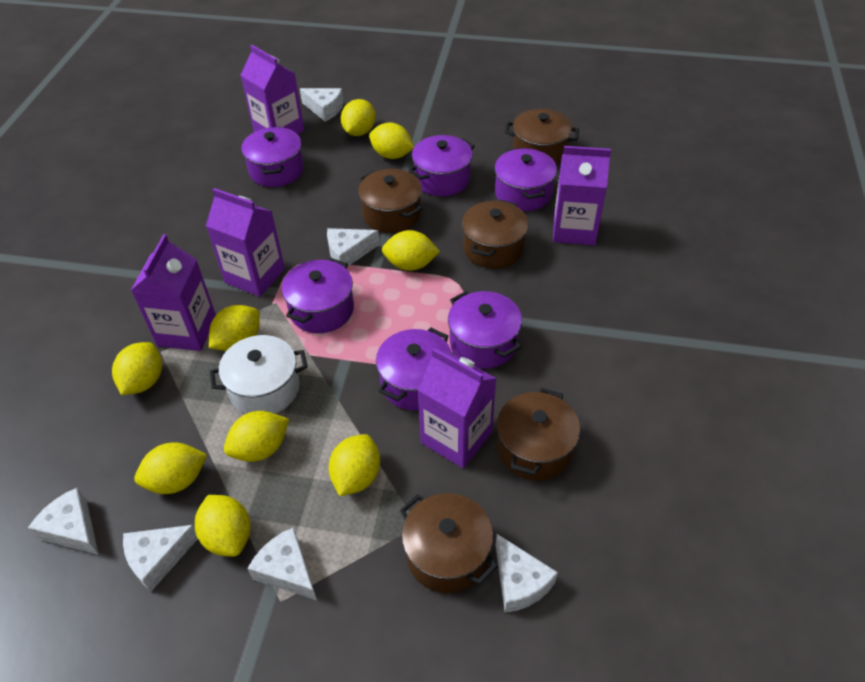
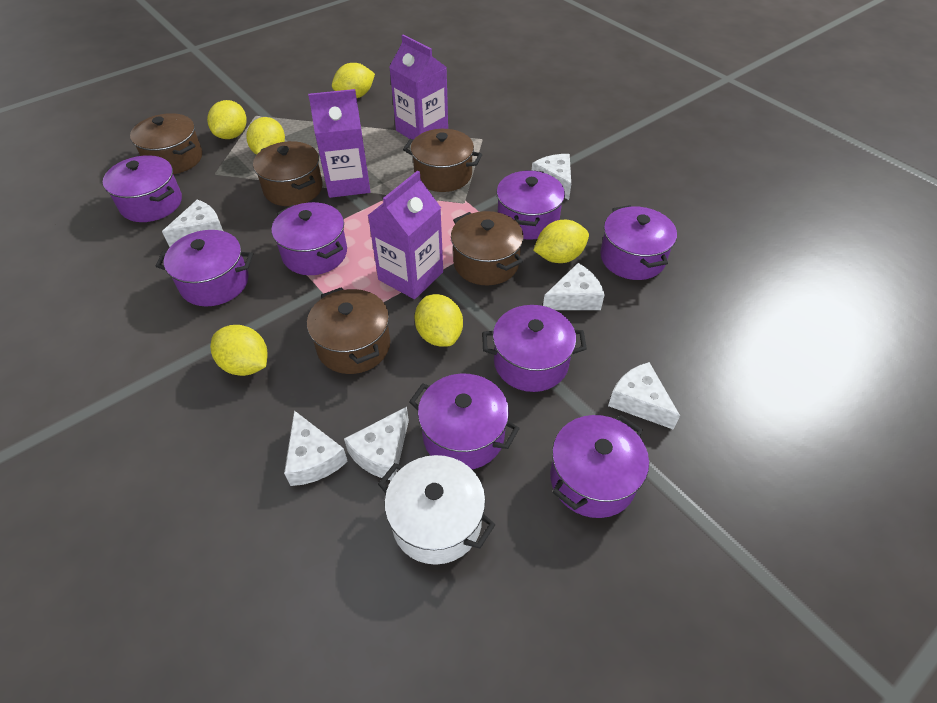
purple carton: [131,234,216,351] [206,188,285,297] [240,45,304,134] [417,348,496,468] [553,146,611,245] = 5 -> [308,89,371,198] [367,171,443,299] [389,34,448,140] = 3
purple pot: [241,127,304,187] [282,258,354,333] [376,327,452,410] [409,135,475,196] [448,291,522,369] [495,148,557,211] = 6 -> [103,155,182,222] [156,230,253,306] [272,202,347,275] [409,374,520,469] [482,305,587,392] [497,170,565,240] [550,415,649,518] [600,205,677,280] = 8
yellow lemon: [112,342,162,395] [134,443,207,494] [195,495,251,557] [209,305,260,351] [224,411,289,462] [329,434,380,496] [341,99,376,136] [369,123,414,159] [382,230,440,271] = 9 -> [207,100,247,139] [210,325,267,376] [246,117,285,155] [332,63,375,98] [415,294,463,347] [533,220,589,263] = 6

